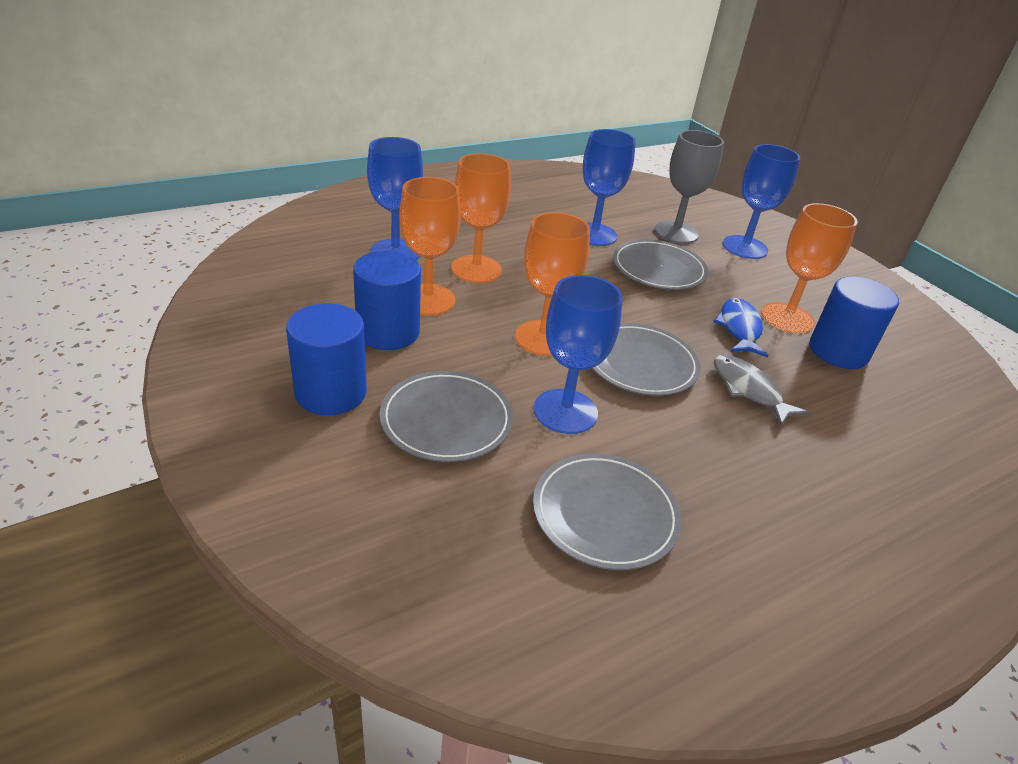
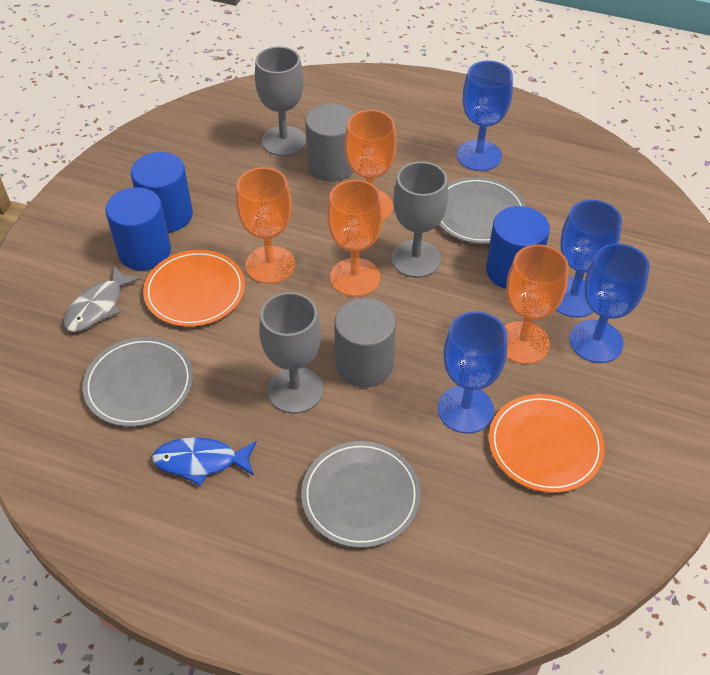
grey cylinder: none = 0 -> [305,103,354,182] [334,298,396,388] = 2
grey goblet: [654,130,724,244] = 1 -> [255,46,306,156] [259,292,323,414] [391,161,448,278] = 3
grey plate: [380,371,513,462] [533,453,682,570] [592,323,701,396] [613,239,708,290] = 4 -> [82,337,193,427] [301,441,421,548] [438,177,526,244] = 3
orange plate: none = 0 -> [143,250,245,327] [489,394,605,493] = 2

